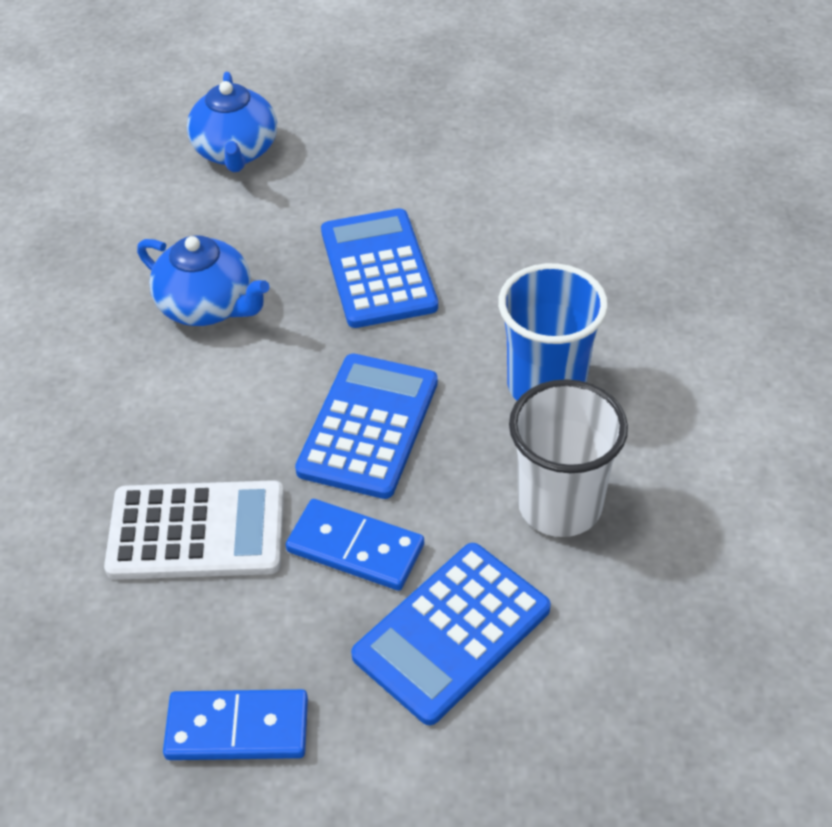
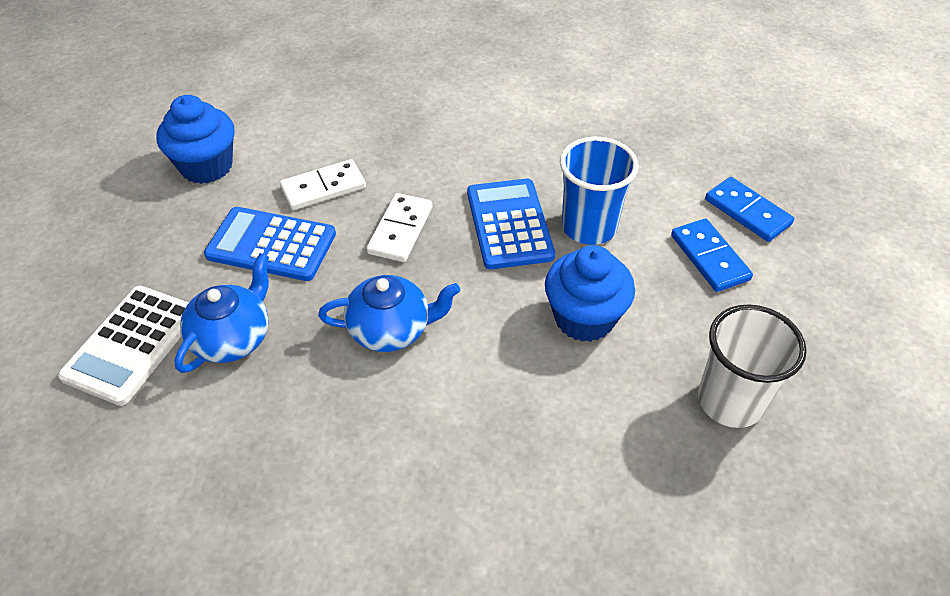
blue calculator: [295,354,438,499] [321,208,438,328] [351,543,551,725] = 3 -> [204,207,336,281] [467,178,555,269] = 2
blue cupcake: none = 0 -> [157,95,234,184] [545,245,635,342] = 2
white domino: none = 0 -> [280,159,366,210] [366,193,432,262] = 2

